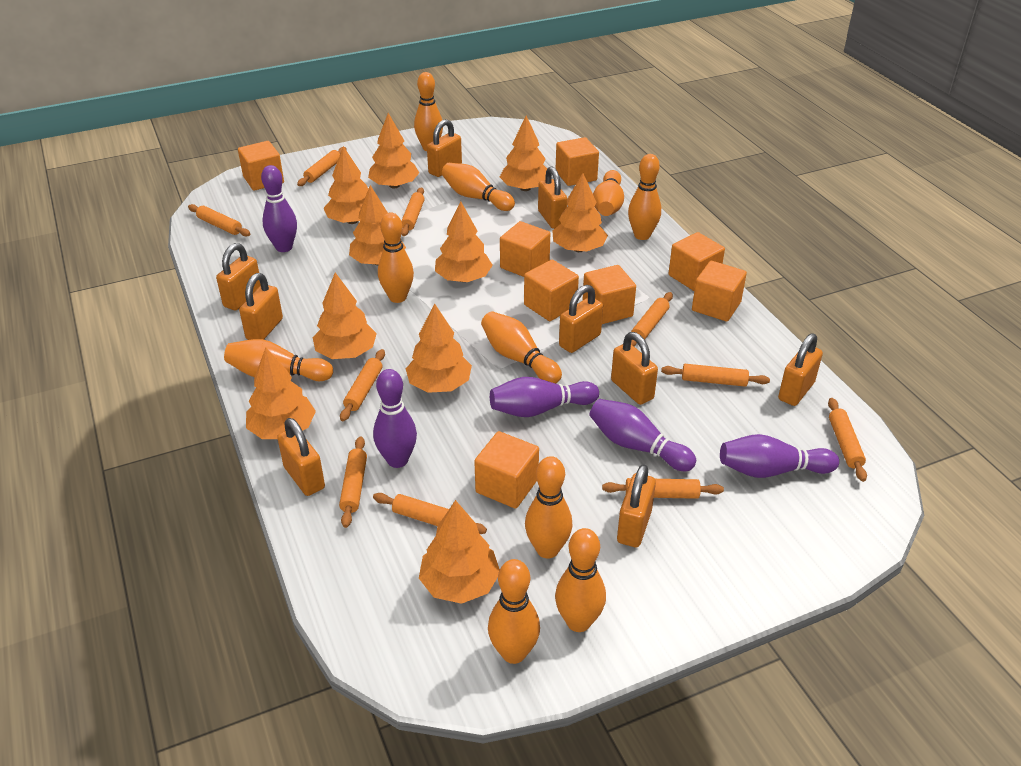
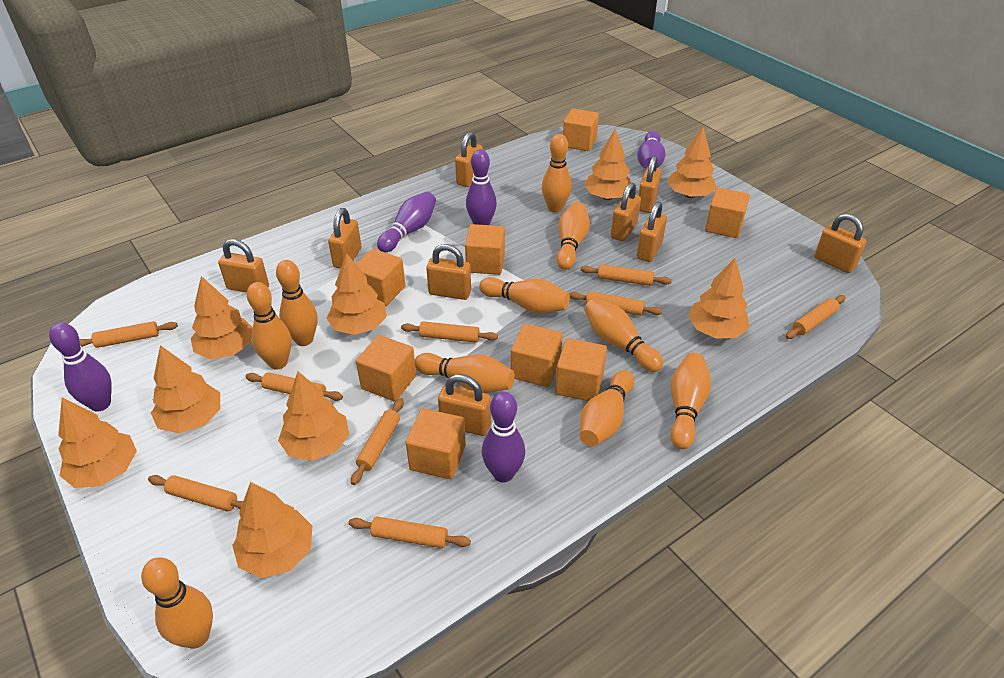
orange rolling pin: [188,204,251,237] [297,147,347,186] [339,436,367,528] [340,349,385,421] [373,493,487,534] [401,187,424,236] [602,478,724,499] [631,292,673,347] [661,364,770,387] [828,398,867,482] = 10 -> [79,321,178,348] [148,475,243,511] [245,372,343,401] [349,516,471,548] [351,398,404,485] [401,321,498,343] [569,291,663,316] [581,264,672,286] [785,295,846,339] = 9
orange tree: [246,348,316,439] [313,273,377,359] [323,146,368,224] [349,185,406,265] [368,113,419,188] [406,303,472,393] [419,500,500,604] [435,201,493,282] [500,116,547,191] [552,173,608,252] = 10 -> [58,398,137,488] [151,345,220,434] [191,276,253,359] [232,482,312,578] [278,372,349,461] [326,253,387,335] [584,129,632,200] [667,127,716,198] [688,258,749,339] = 9

